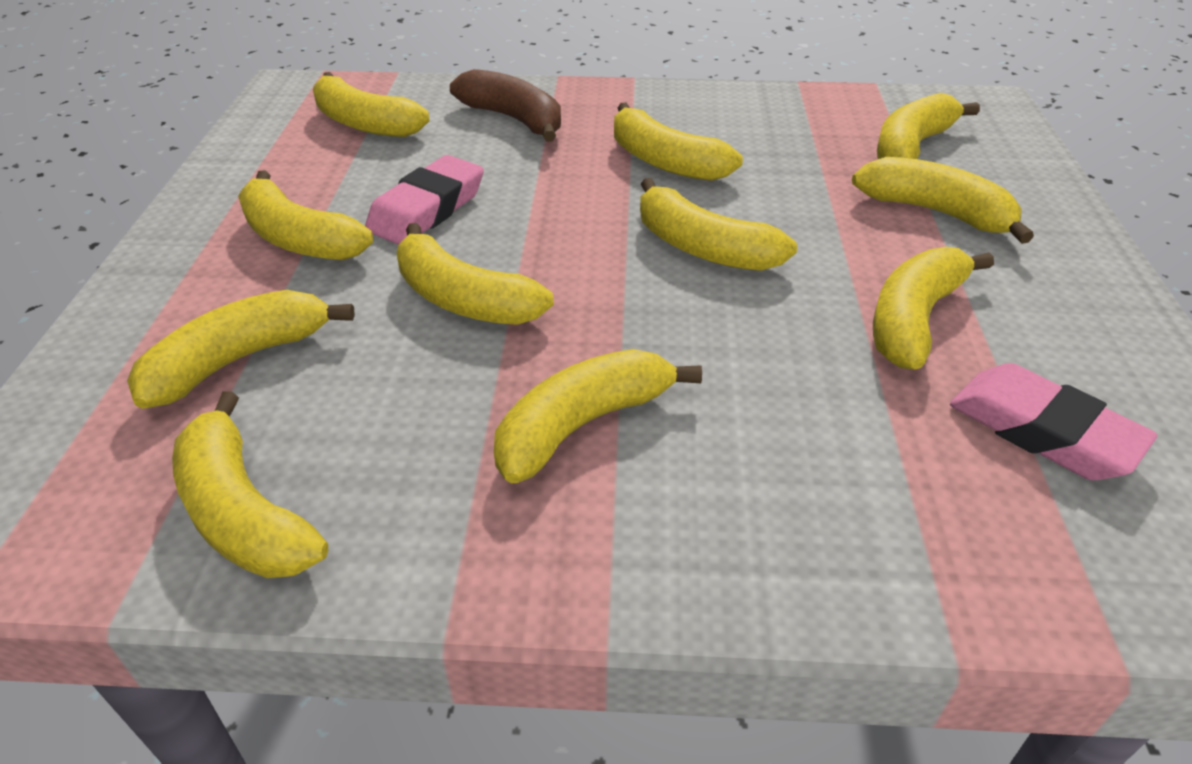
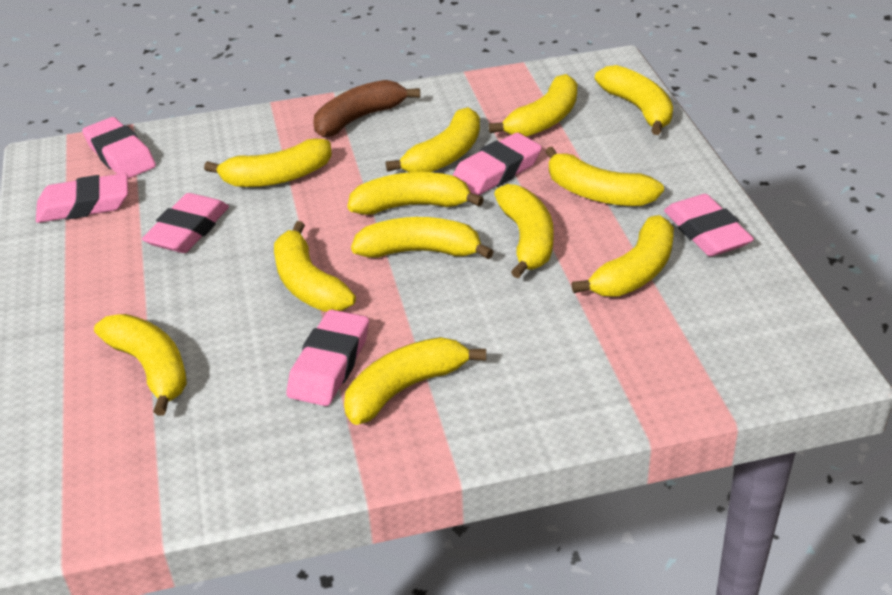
pink eraser: [365,155,484,244] [950,363,1157,480] = 2 -> [36,173,128,223] [82,117,156,179] [142,193,229,253] [286,309,369,406] [453,133,542,195] [664,194,754,256] = 6
yellow banana: [127,290,355,409] [172,391,328,578] [238,170,373,260] [313,72,430,137] [397,223,554,325] [494,349,702,483] [614,103,743,181] [640,178,797,271] [852,157,1034,244] [873,247,994,370] [877,93,980,159] = 11 -> [94,314,187,416] [204,138,332,187] [274,221,356,311] [344,337,486,425] [347,172,484,215] [351,217,494,259] [386,107,480,172] [489,74,577,137] [494,184,554,278] [545,147,664,206] [572,215,674,297] [595,65,673,135] = 12

